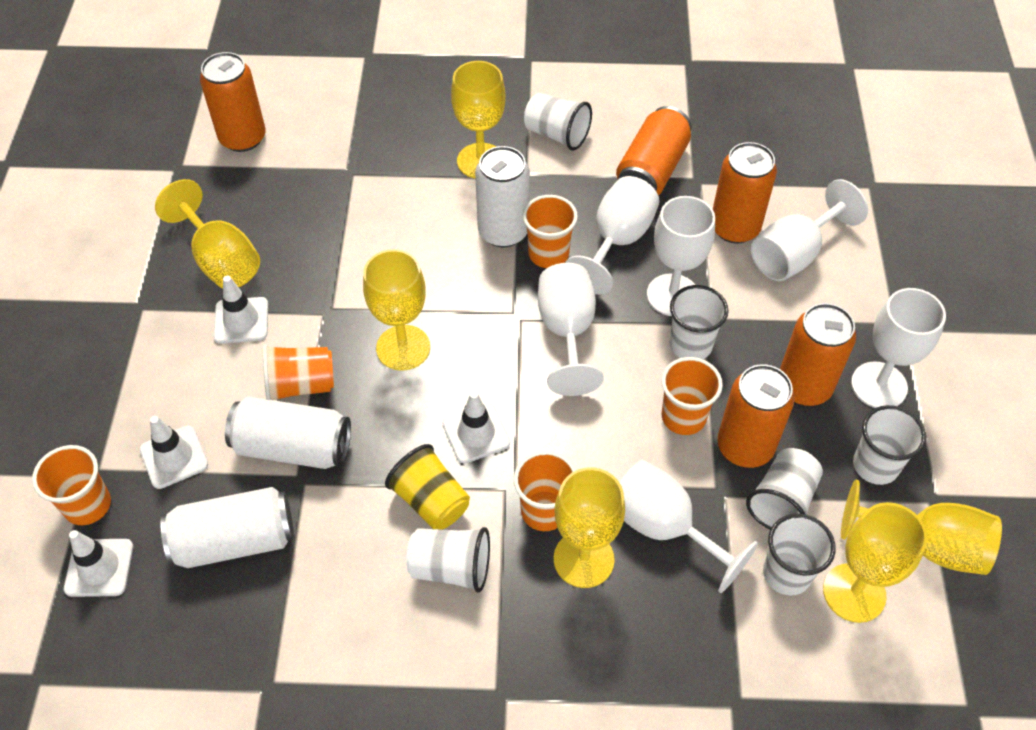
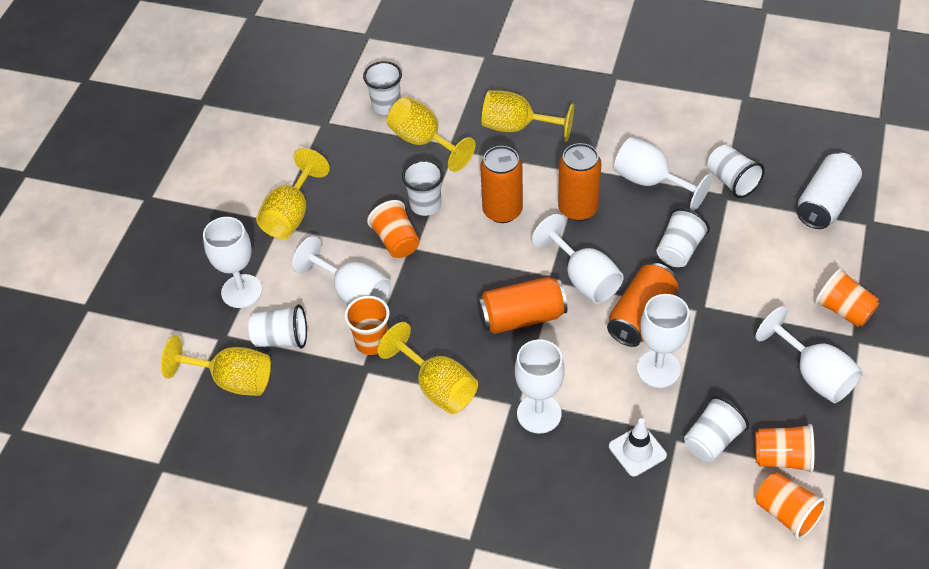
orange can: [200,52,266,152] [616,106,692,196] [713,142,777,244] [717,364,795,468] [780,303,856,406] = 5 -> [477,277,567,334] [480,146,523,223] [558,143,601,221] [607,263,678,347] = 4
white can: [160,487,294,568] [225,396,351,469] [475,146,530,247] = 3 -> [797,153,862,229] = 1
white goblet: [538,263,604,396] [565,176,659,295] [619,460,758,593] [647,196,715,316] [751,179,868,281] [851,288,946,408] = 6 -> [203,217,262,308] [292,236,391,305] [515,339,564,433] [532,214,624,304] [614,137,712,211] [637,294,690,388] [756,306,863,403] = 7
white traffic cone: [64,530,133,597] [140,416,208,489] [214,276,268,344] [442,391,510,464] = 4 -> [609,418,667,476] = 1
yellow cup: [385,444,470,530] = 1 -> none = 0
yellow goblet: [155,179,260,288] [363,249,430,371] [451,61,506,179] [554,467,625,588] [823,502,927,623] [841,480,1002,575] = 6 -> [161,336,271,396] [256,148,330,239] [378,322,478,414] [387,97,476,172] [482,90,574,142] = 5

